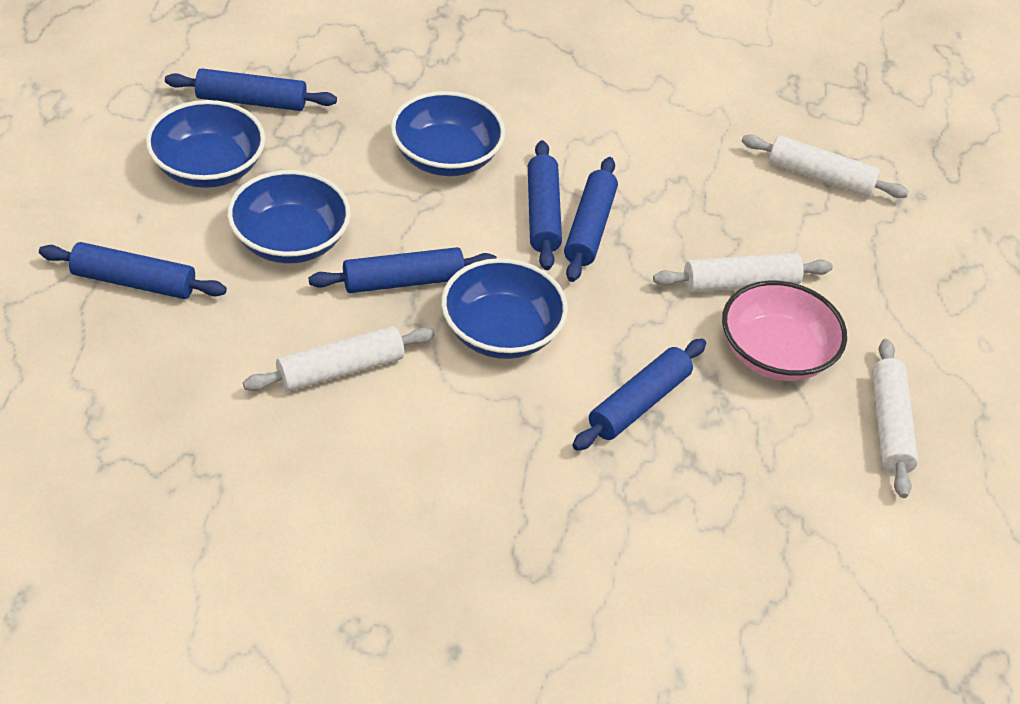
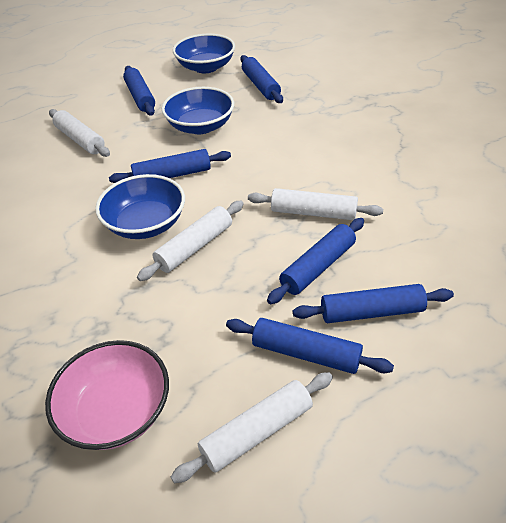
blue bowl: [146,100,265,188] [227,170,351,263] [391,91,505,176] [441,258,568,359] = 4 -> [95,174,185,239] [162,87,234,134] [173,34,235,73] = 3

